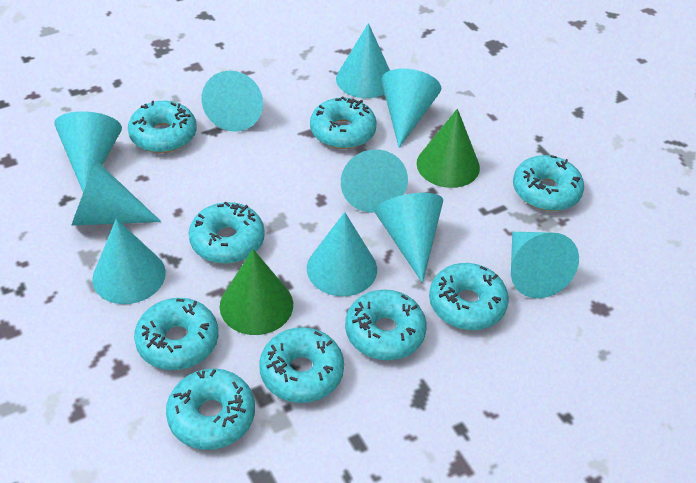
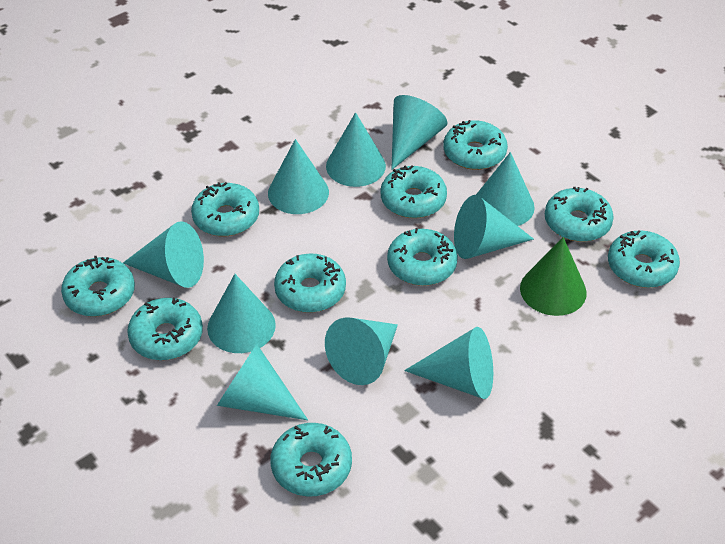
green cone: [219,249,293,335] [417,109,480,188] = 2 -> [520,237,587,316] = 1
turquoise donut: [128,101,197,153] [134,298,218,370] [166,369,255,450] [189,202,265,264] [259,327,344,403] [310,97,377,149] [345,289,427,360] [429,263,509,330] [513,155,584,211] = 9 -> [61,256,135,317] [127,298,203,360] [191,182,259,236] [270,423,352,497] [274,253,346,313] [380,165,447,218] [387,228,458,286] [443,120,508,170] [545,187,614,242] [608,230,680,288] = 10

